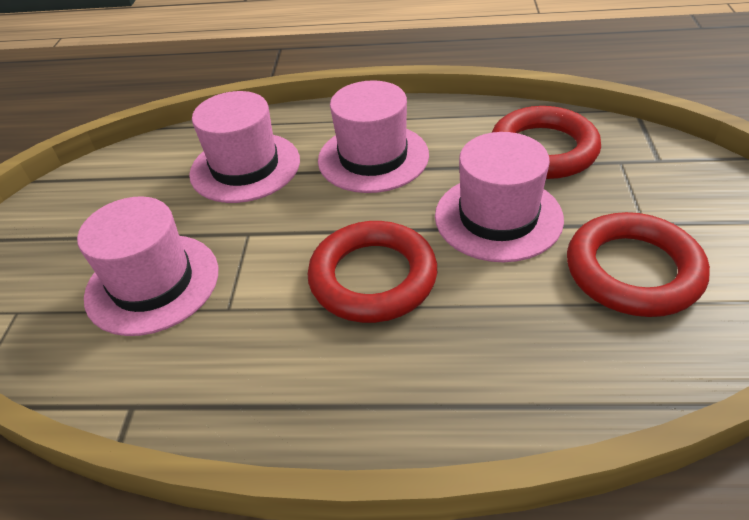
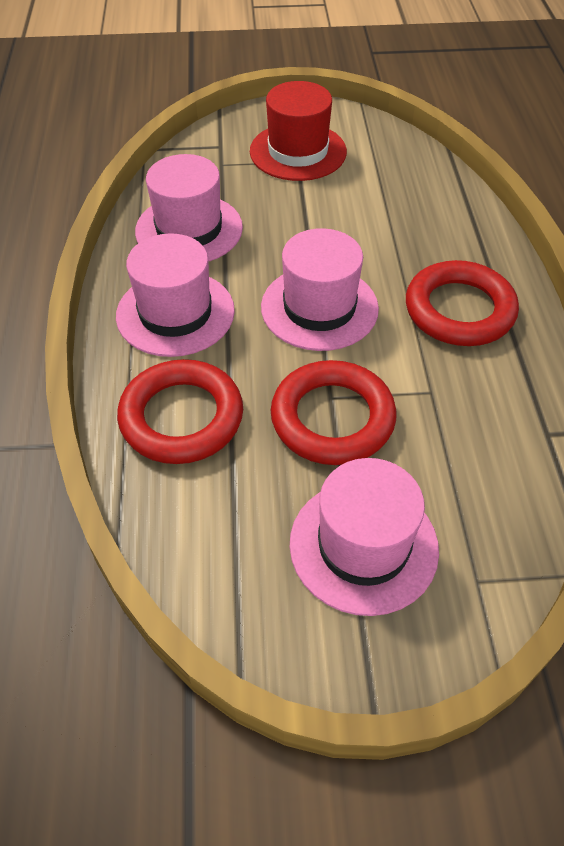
red hat: none = 0 -> [250,81,347,181] = 1

